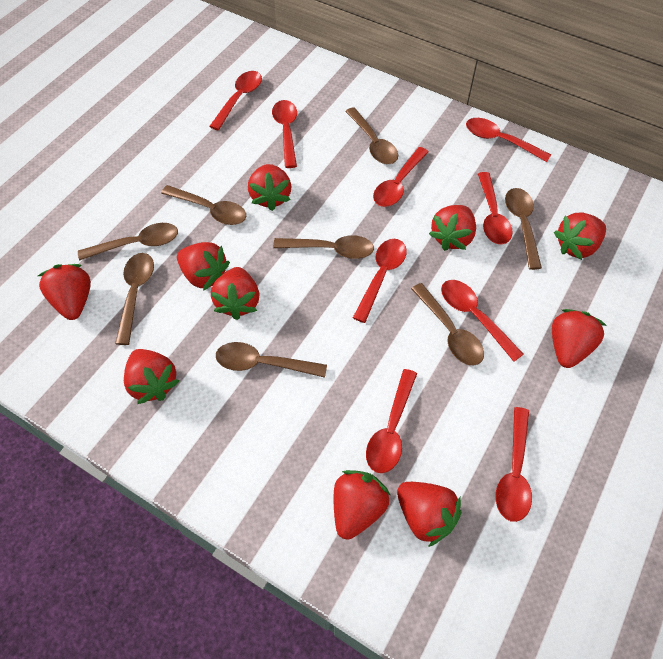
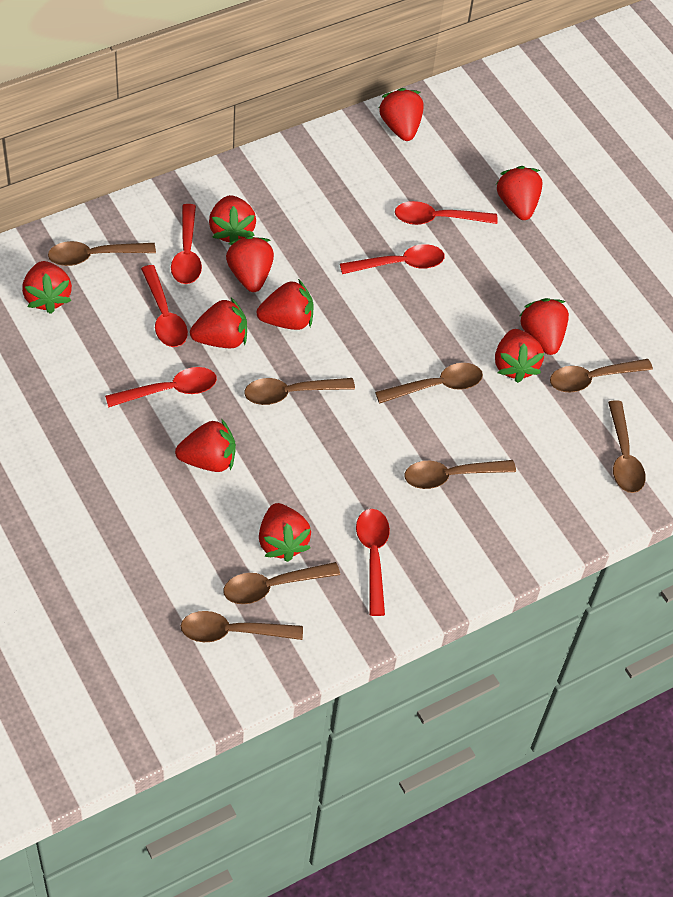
red spoon: [209,71,262,130] [272,100,297,168] [353,239,407,323] [366,369,417,473] [373,147,428,207] [441,280,524,362] [466,118,551,162] [478,172,513,245] [496,407,532,522] = 9 -> [105,367,217,407] [141,265,188,347] [171,204,202,284] [340,244,445,274] [356,509,390,616] [395,201,498,225] = 6
red strawberry: [38,264,91,320] [124,349,179,404] [177,242,230,291] [211,267,260,320] [248,164,291,211] [334,470,390,540] [397,482,462,547] [429,205,476,251] [552,309,607,368] [554,213,606,260] = 10 -> [22,261,72,314] [175,418,236,472] [190,298,247,348] [209,195,256,242] [226,236,274,292] [257,279,313,330] [259,503,311,562] [379,88,424,141] [495,329,544,383] [496,166,543,220] [520,298,569,355] = 11

